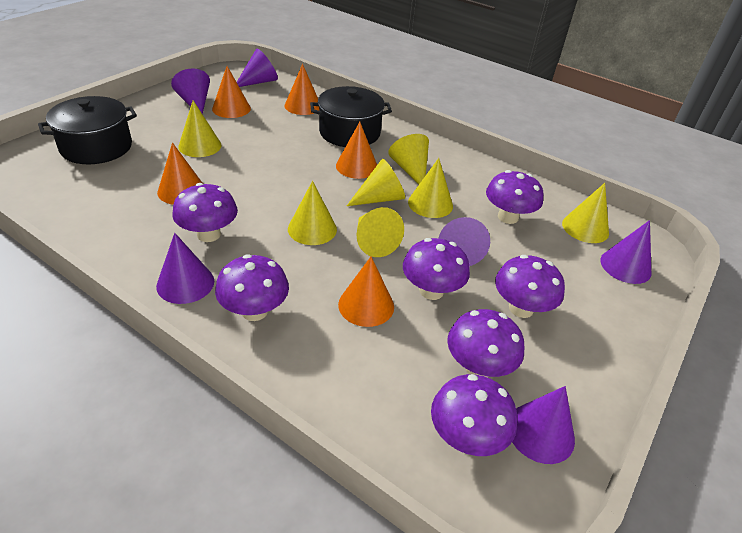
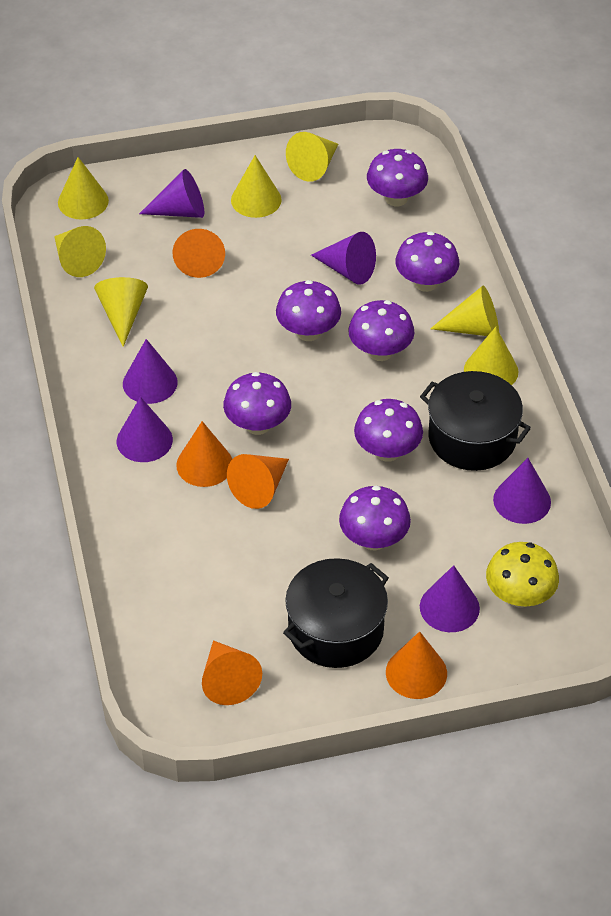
yellow mushroom: none = 0 -> [486,542,559,608] = 1

